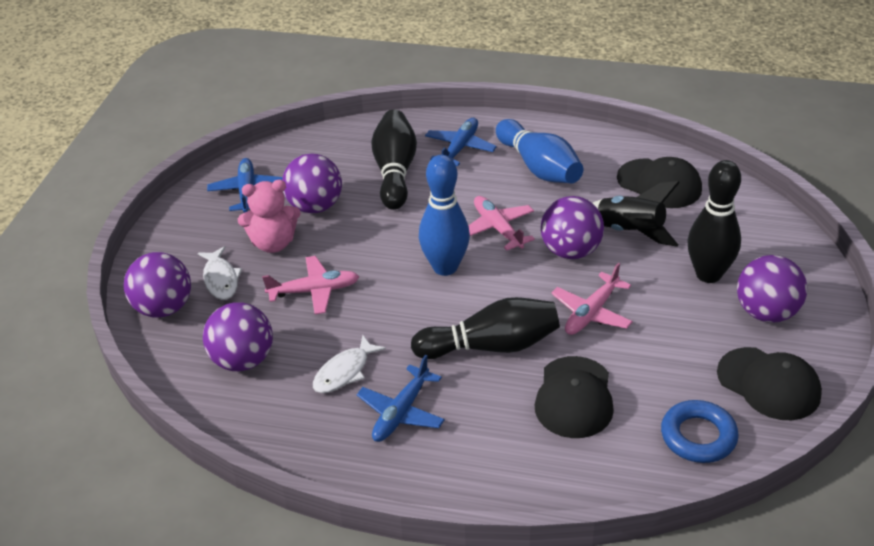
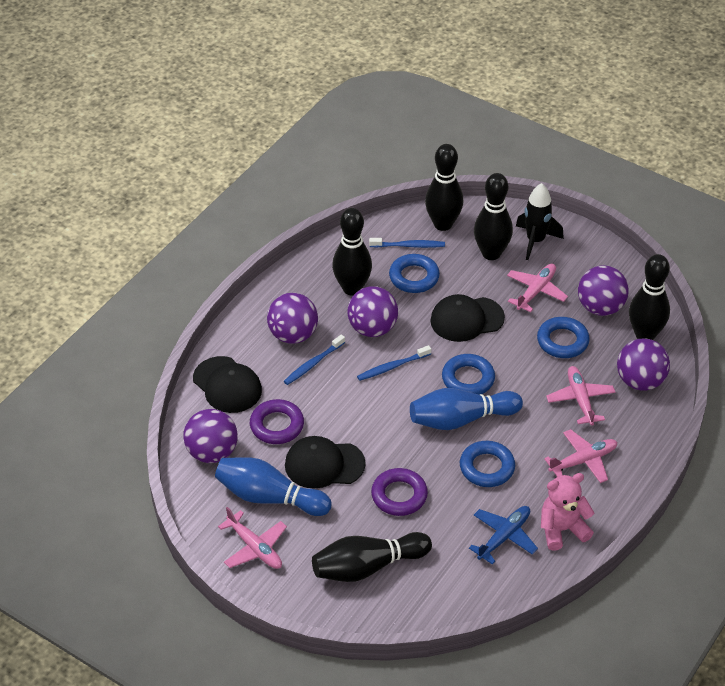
black bowling pin: [371,110,417,210] [411,297,560,359] [688,160,741,283] = 3 -> [312,532,432,582] [332,208,372,295] [425,144,463,231] [474,173,513,260] [629,254,670,340] = 5
blue plane: [207,158,283,213] [357,354,445,442] [425,118,497,166] = 3 -> [469,506,538,564] = 1
blue ring: [661,400,739,463] = 1 -> [389,254,440,293] [442,354,495,395] [460,441,515,487] [537,317,590,358] = 4
blue toothbrush: none = 0 -> [284,335,345,385] [357,345,431,381] [369,238,445,248] = 3
pink plane: [262,256,359,314] [468,196,535,251] [551,263,633,335] = 3 -> [218,507,287,569] [507,264,568,312] [544,429,617,483] [546,366,615,426] = 4
purple ring: none = 0 -> [250,399,304,444] [371,468,428,516] = 2
white fish: [198,246,242,300] [313,335,386,393] = 2 -> none = 0

